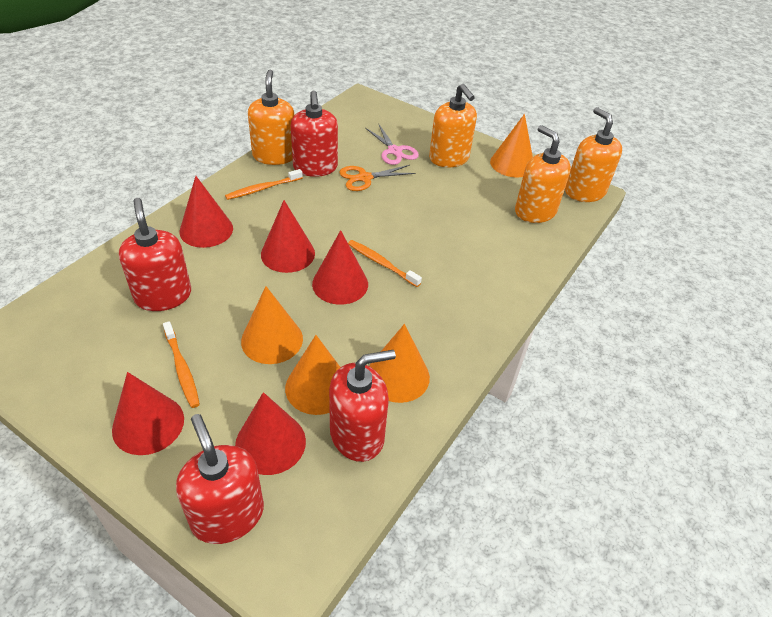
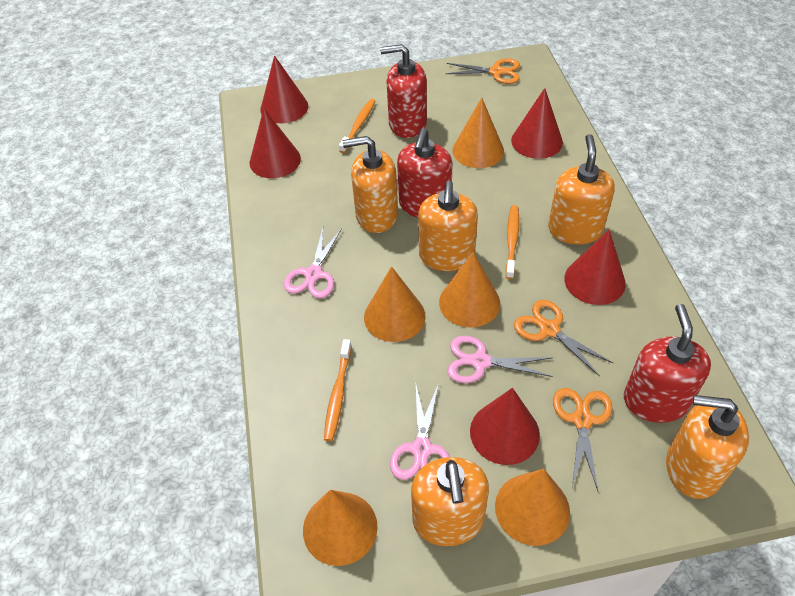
orange cone: [241,286,303,364] [285,335,341,415] [369,324,430,403] [490,114,533,178] = 4 -> [303,490,378,566] [364,267,426,342] [439,252,500,328] [453,98,504,168] [495,469,570,546] = 5
orange scissors: [339,165,416,191] = 1 -> [445,58,520,84] [514,300,613,377] [553,388,612,491] = 3
orange soap dispenser: [248,70,295,165] [429,84,477,167] [515,125,571,223] [565,107,622,202] = 4 -> [342,136,398,233] [411,457,489,546] [418,181,478,271] [548,134,615,245] [666,395,749,499] = 5
pink scissors: [365,125,419,165] = 1 -> [284,228,342,298] [390,383,450,480] [447,336,553,383] = 3
red soap dispenser: [119,198,191,311] [176,414,264,544] [291,90,338,177] [329,350,396,462] = 4 -> [380,44,427,138] [397,128,453,218] [624,304,711,423] = 3

